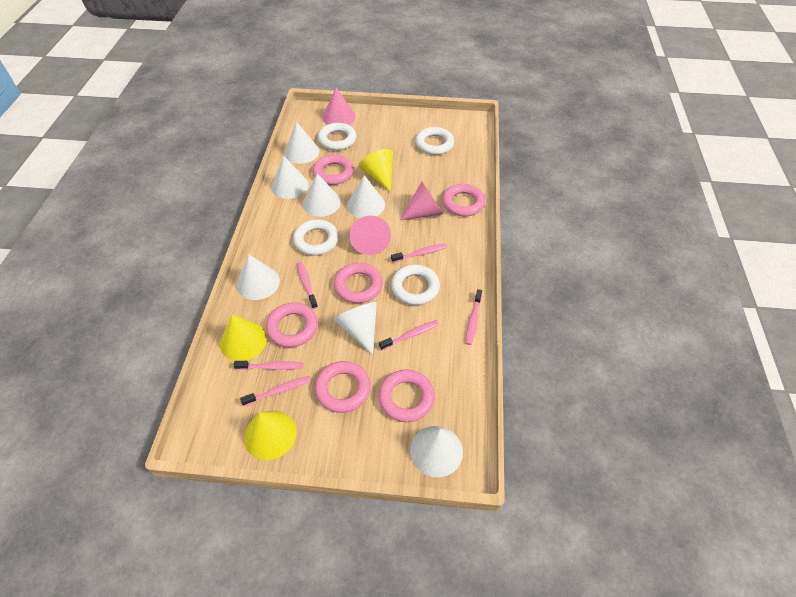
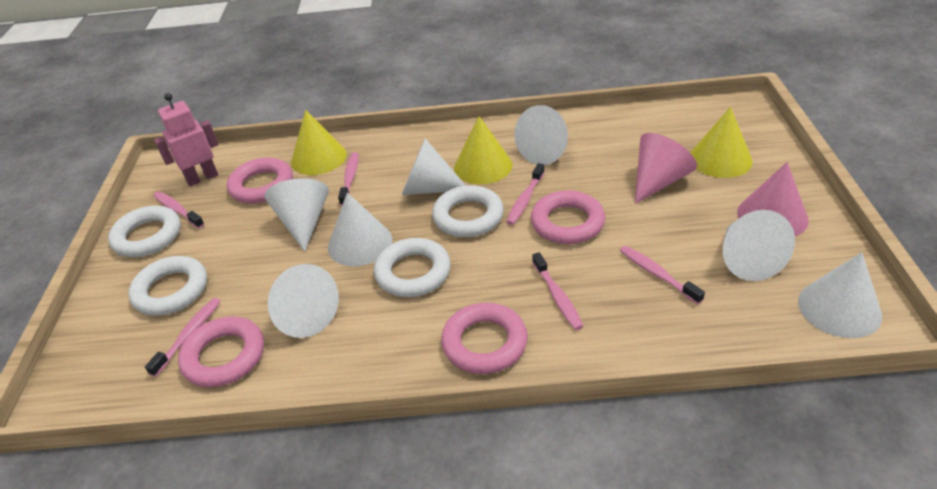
pink cone: [323,87,356,125] [349,216,391,255] [400,181,443,220] = 3 -> [635,133,697,204] [737,162,809,236] = 2
pink ring: [266,302,318,347] [313,155,354,185] [315,361,371,413] [334,263,383,303] [378,370,435,422] [442,184,485,216] = 6 -> [178,316,264,388] [227,158,293,204] [441,303,528,374] [531,190,605,244] = 4
pink robot: none = 0 -> [154,93,218,186] = 1

